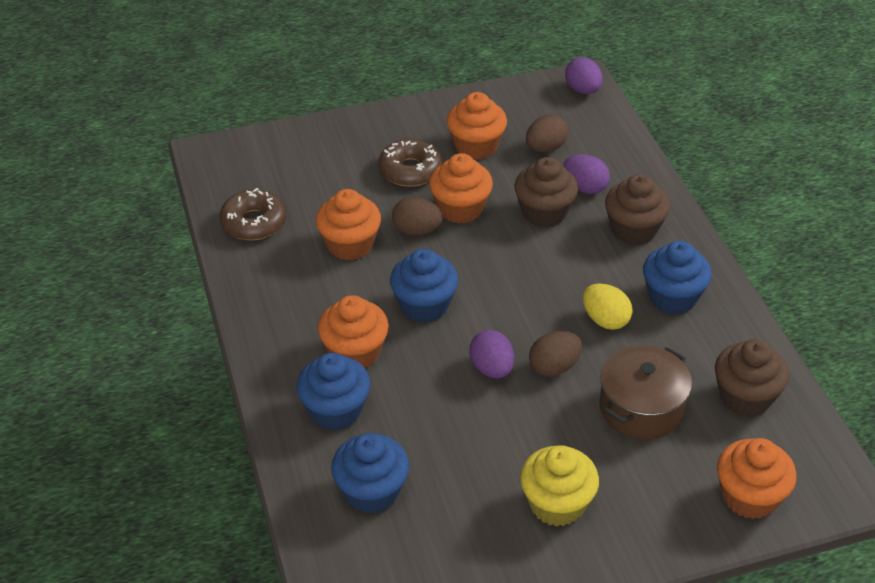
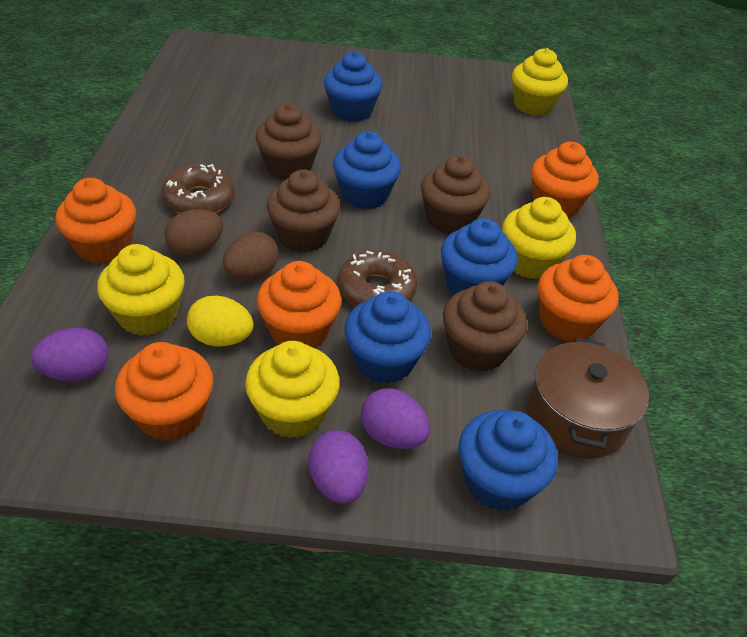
blue cupcake: [297,353,370,430] [331,433,409,514] [390,249,458,323] [643,241,712,314] = 4 -> [324,51,383,122] [333,131,401,210] [345,291,431,384] [441,218,518,295] [459,410,558,511] = 5
brown cupcake: [514,157,578,227] [605,174,670,245] [715,339,789,417] = 3 -> [255,103,321,180] [267,169,340,252] [421,155,490,234] [443,281,527,372] = 4
brown egg: [392,197,443,235] [526,115,569,152] [529,331,582,377] = 3 -> [165,209,223,257] [223,231,279,280] = 2
yellow cupcake: [520,445,599,527] = 1 -> [97,244,185,336] [245,341,340,438] [502,197,576,279] [512,48,568,116] = 4

